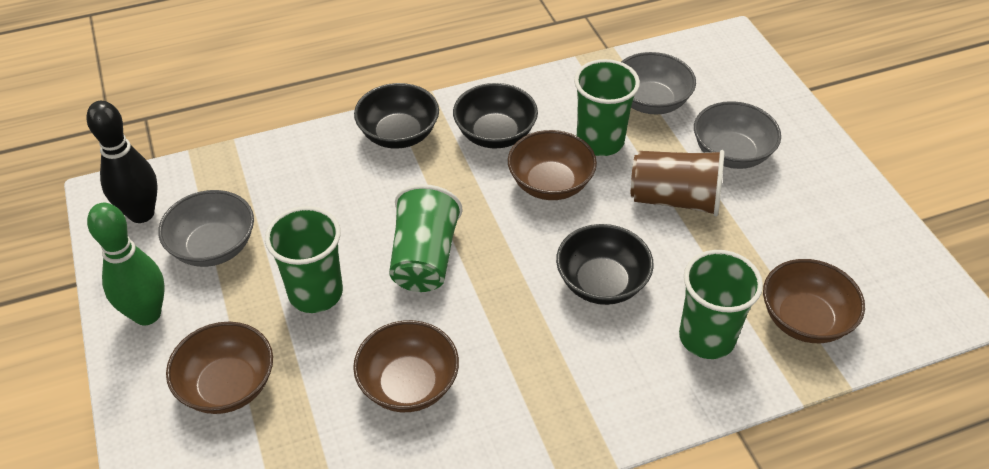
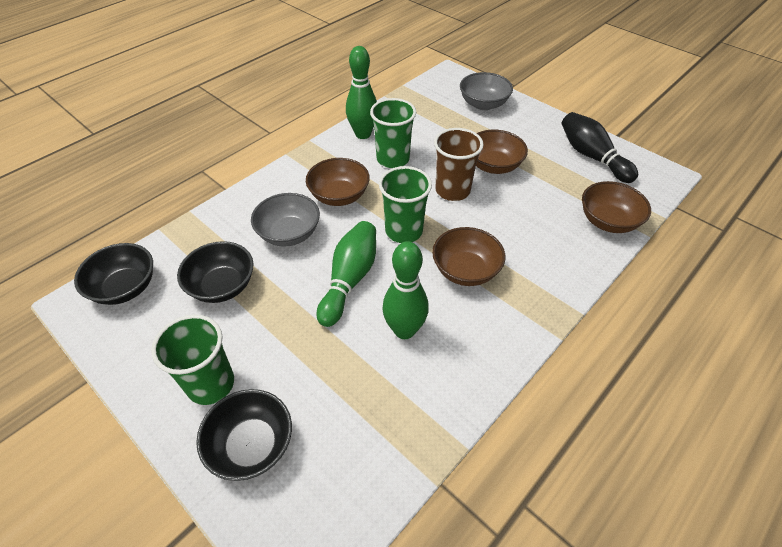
green bowling pin: [87,203,165,325] = 1 -> [316,221,376,327] [346,46,377,139] [382,241,429,339] = 3
green cup: [265,206,343,313] [389,184,462,292] [574,59,640,156] [679,250,763,359] = 4 -> [151,314,234,405] [370,98,416,168] [379,166,432,243] = 3
grey bowl: [158,190,254,267] [621,52,696,115] [694,101,781,169] = 3 -> [251,193,320,247] [460,72,513,110] = 2

